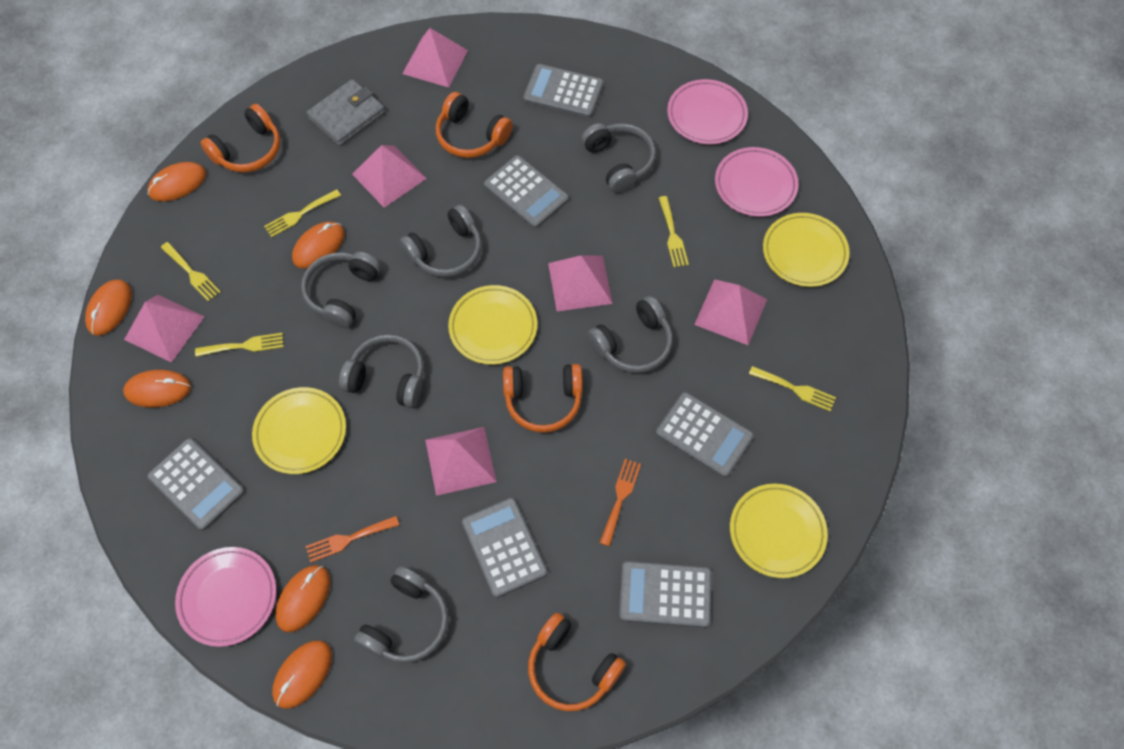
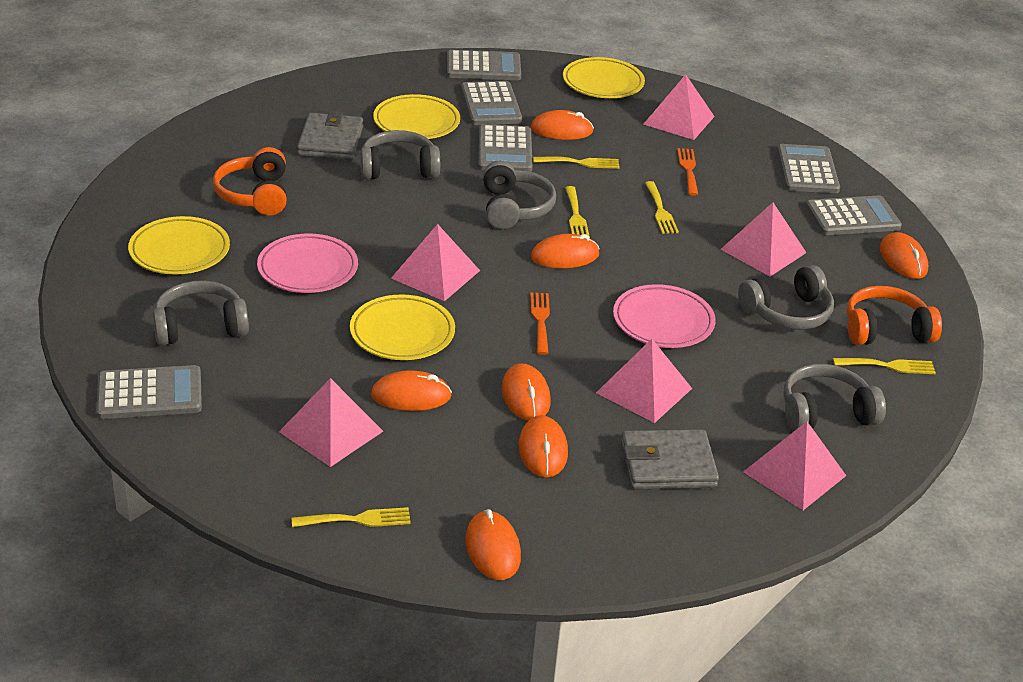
grey headphones: [301,252,381,328] [339,334,424,408] [354,566,449,663] [400,205,482,277] [581,123,656,193] [587,296,673,373] = 6 -> [153,280,249,346] [360,130,440,179] [483,161,556,229] [738,265,834,330] [783,364,886,431] = 5
grey wallet: [306,79,385,146] = 1 -> [297,111,363,160] [621,429,719,490] = 2
orange headphones: [201,104,280,173] [436,92,513,158] [503,364,583,433] [528,613,626,711] = 4 -> [213,147,287,216] [847,286,942,345] = 2
orange mouse: [85,280,132,336] [123,370,191,408] [147,162,206,201] [272,641,332,709] [275,565,330,632] [292,222,345,268] = 6 -> [371,370,452,411] [465,509,521,580] [502,364,551,421] [519,416,568,478] [530,110,594,140] [531,234,599,269] [880,232,928,279] = 7
pink plate: [175,547,277,647] [667,79,748,144] [715,147,799,217] = 3 -> [257,234,358,293] [613,284,716,348] = 2

